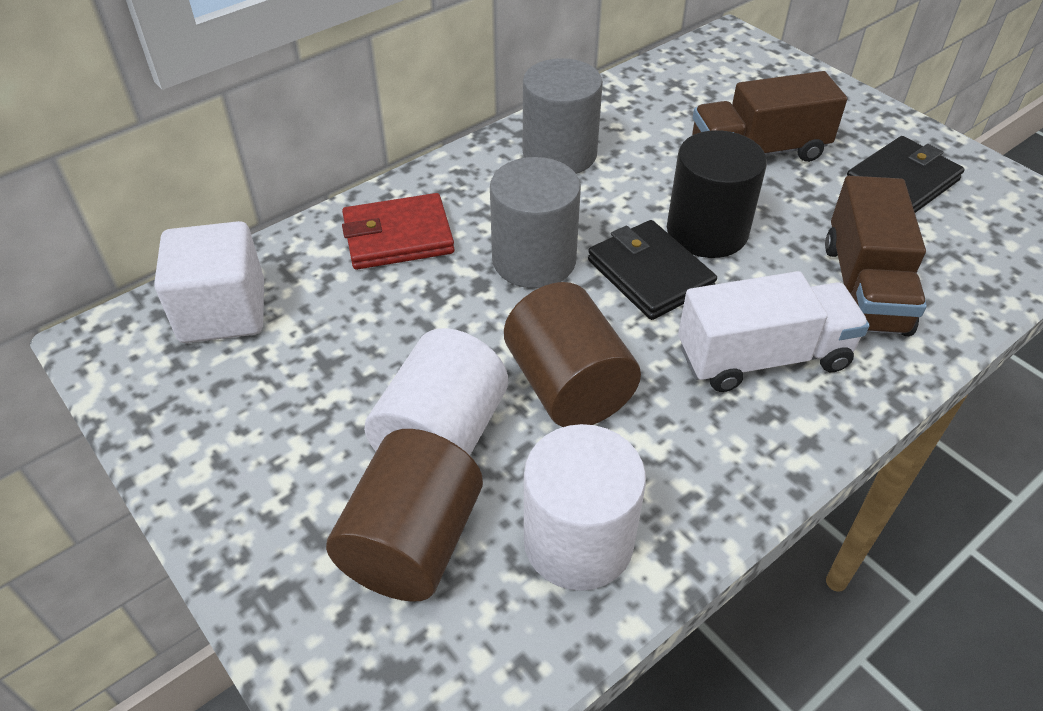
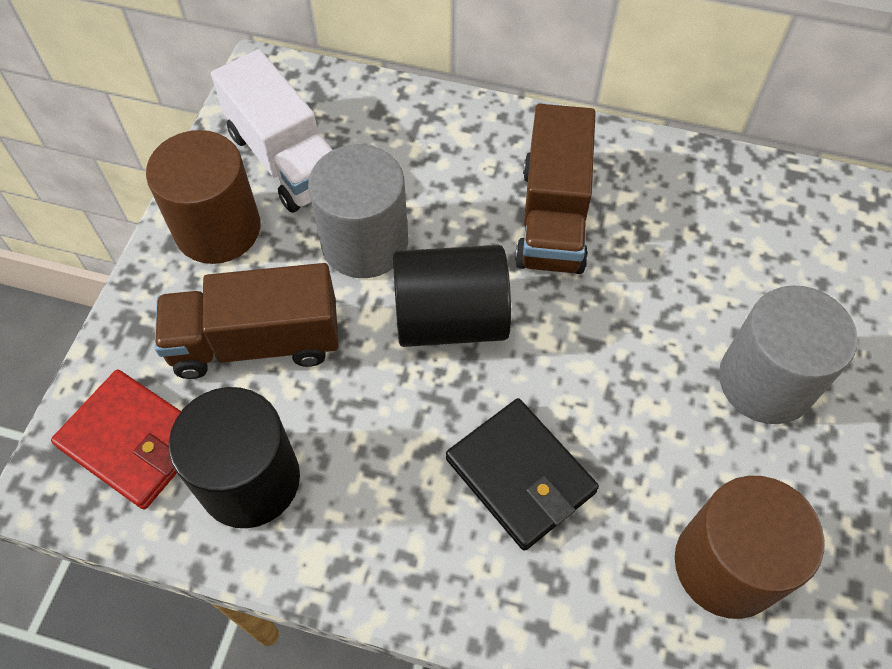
black cylinder: [667,130,767,258] = 1 -> [168,387,300,528] [393,245,511,347] = 2
black wallet: [588,220,717,320] [847,136,965,213] = 2 -> [446,398,599,551] = 1
white cube: [154,221,264,343] = 1 -> none = 0
white cylinder: [364,328,508,456] [524,424,646,591] = 2 -> none = 0

